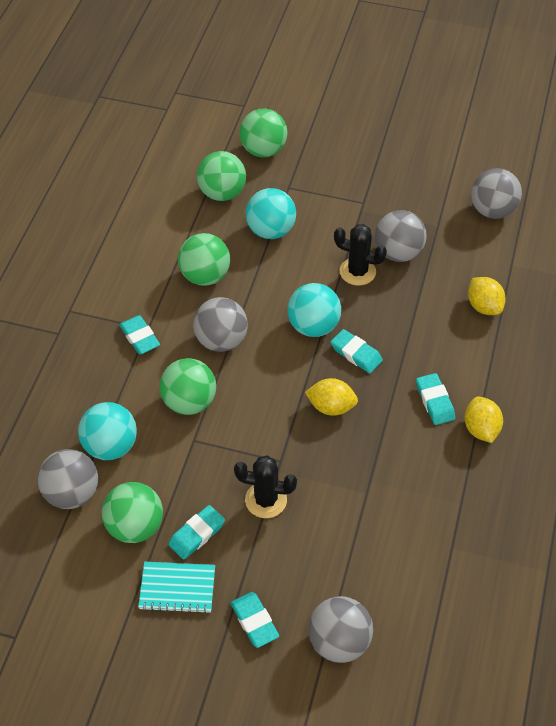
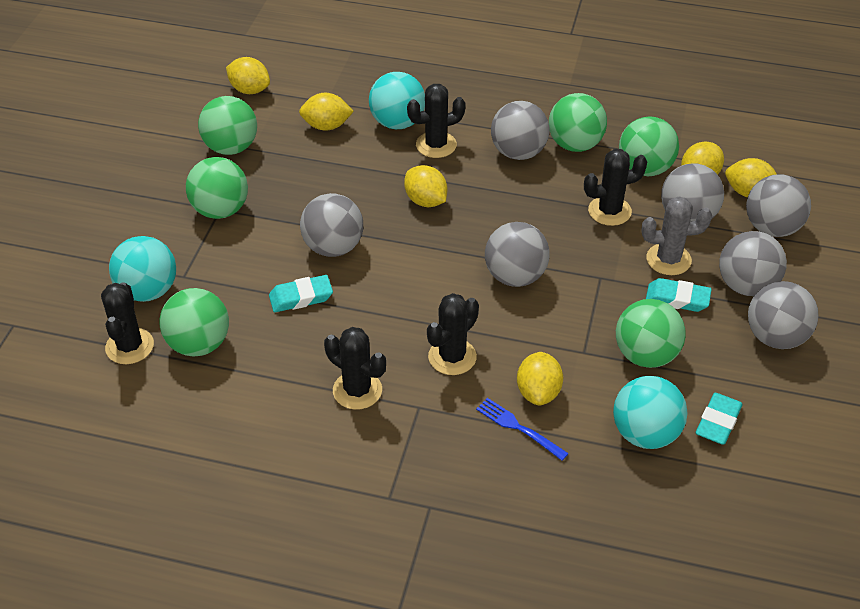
black cactus: [234,455,297,518] [334,224,387,286] = 2 -> [101,282,154,364] [324,327,386,410] [407,84,466,158] [427,293,479,375] [584,149,648,226] = 5
blue fork: none = 0 -> [476,398,569,461] = 1
green ball: [102,482,163,543] [159,358,216,415] [178,233,230,286] [197,151,246,201] [239,109,287,157] = 5 -> [159,288,229,356] [186,157,248,219] [198,96,257,155] [549,93,607,152] [616,299,686,368] [619,116,679,176] = 6
grey ball: [38,449,98,509] [193,297,248,352] [308,596,373,663] [375,210,427,262] [471,168,522,219] = 5 -> [300,193,363,257] [485,222,550,287] [491,101,549,160] [661,164,724,221] [719,231,787,296] [746,174,811,237] [748,281,819,349] = 7
grey cactus: none = 0 -> [641,197,712,275] = 1
turquoise eraser: [119,315,160,354] [168,505,225,560] [231,592,279,648] [331,329,383,373] [416,373,455,425] = 5 -> [269,275,333,312] [646,278,712,312] [696,393,743,445] = 3
turquoise notebook: [138,562,215,614] = 1 -> none = 0
yellow lemon: [305,378,358,416] [464,396,503,443] [468,277,506,315] = 3 -> [226,57,270,94] [299,93,354,131] [404,165,447,207] [517,352,563,405] [681,142,724,175] [725,158,777,198] = 6

